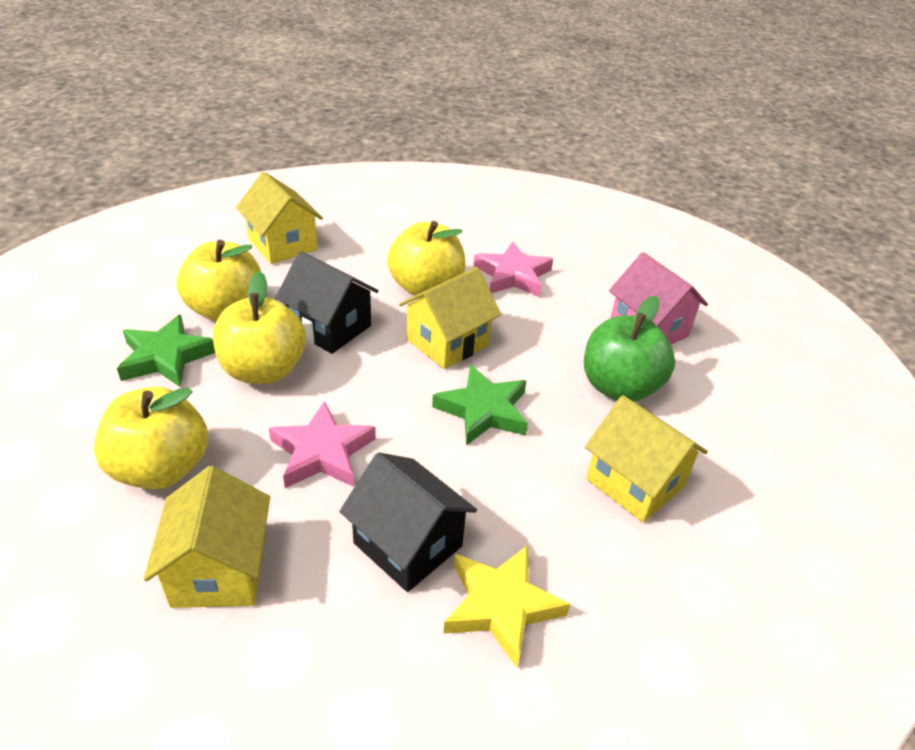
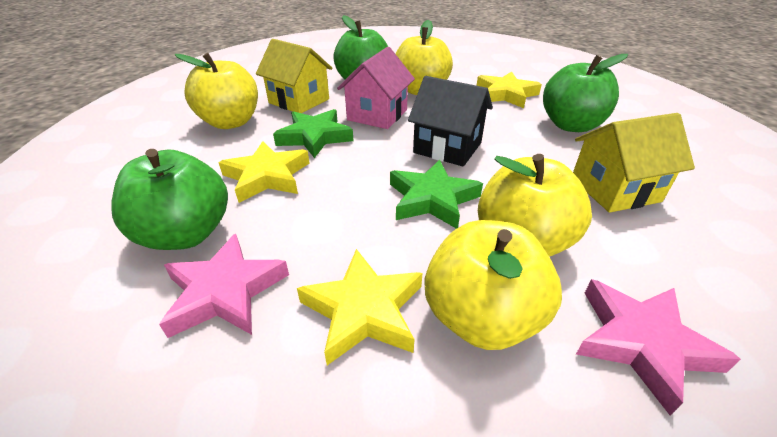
black house: [275,251,379,354] [339,452,477,592] = 2 -> [408,76,493,167] = 1
green apple: [584,296,675,402] = 1 -> [111,149,228,250] [333,15,388,80] [543,54,628,132] = 3
yellow house: [144,466,270,608] [236,172,323,264] [399,267,501,369] [585,395,708,523] = 4 -> [256,39,333,113] [573,113,695,213] = 2
yellow star: [443,545,570,667] = 1 -> [218,141,309,203] [297,249,422,365] [477,71,542,108] = 3

